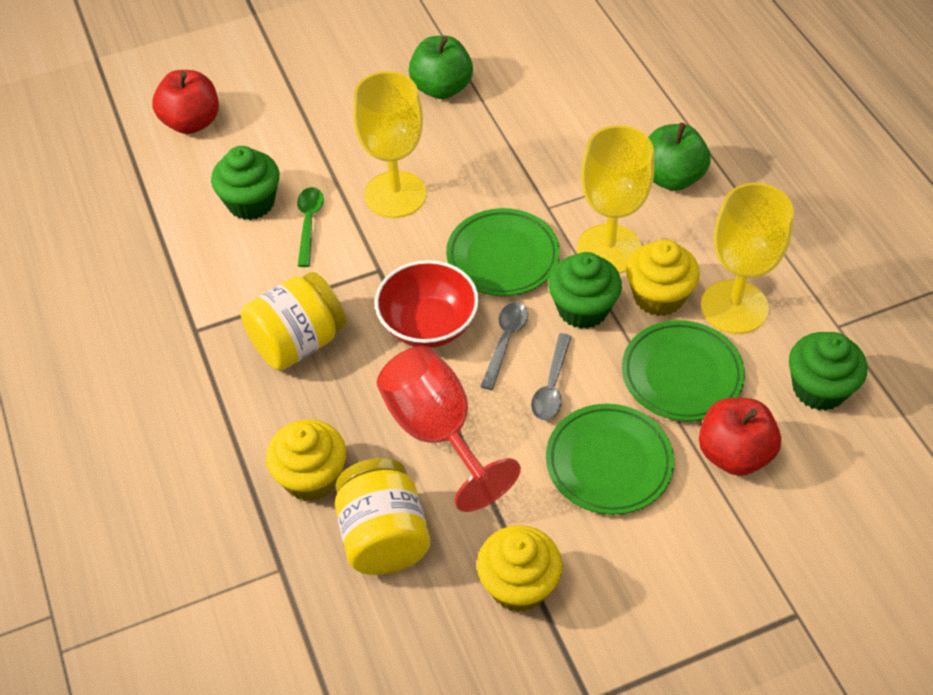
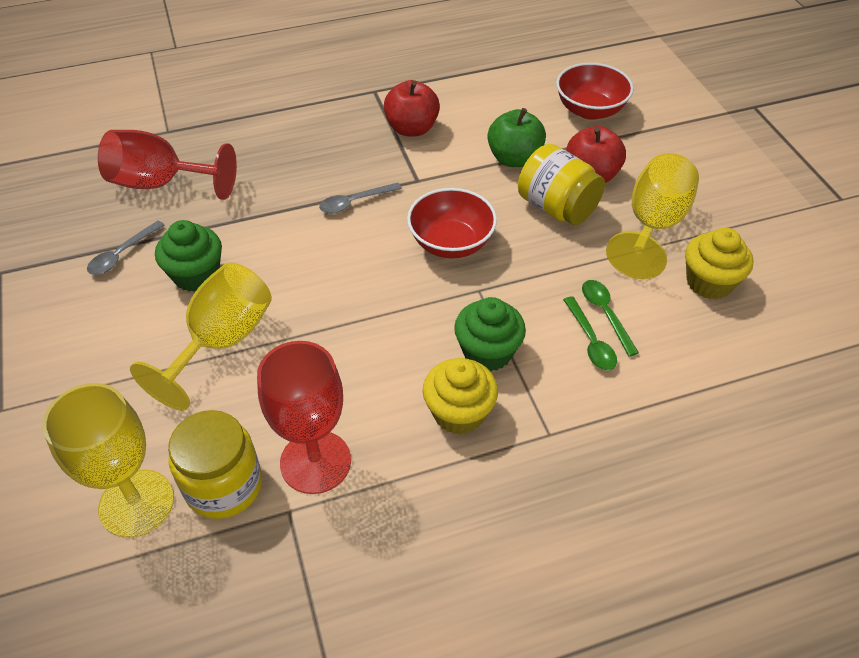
green apple: [409,36,473,99] [648,123,711,191] = 2 -> [488,108,546,167] = 1
green cupcake: [211,146,280,220] [548,252,622,329] [789,332,867,411] = 3 -> [155,220,222,292] [454,297,526,372] = 2
green plate: [446,208,560,296] [546,404,674,515] [622,320,745,421] = 3 -> none = 0
green spoon: [297,187,324,267] = 1 -> [563,296,617,370] [582,280,639,357] = 2
red bowl: [375,260,479,348] = 1 -> [407,188,497,258] [556,63,634,120] = 2
red goblet: [377,346,521,512] = 1 -> [98,130,237,200] [257,341,351,494] = 2
yellow cupcake: [266,419,346,501] [477,525,562,612] [626,239,700,316] = 3 -> [423,358,498,435] [685,228,753,300] = 2

